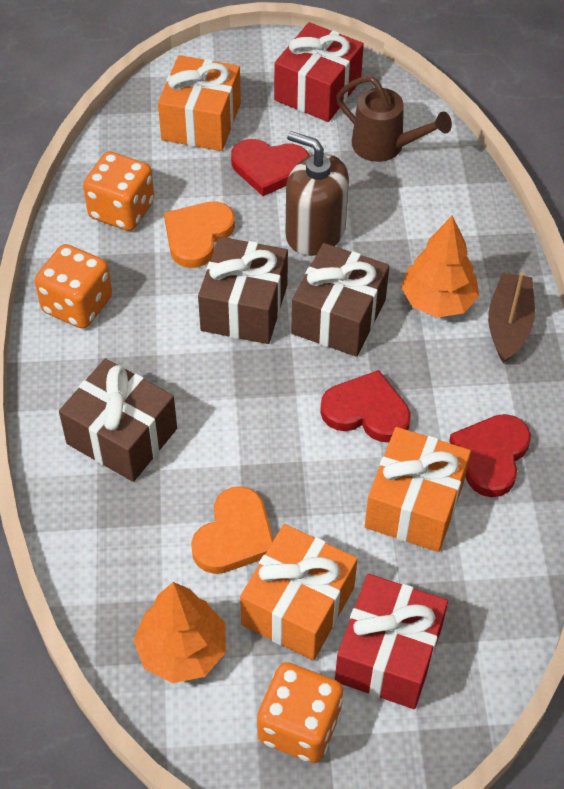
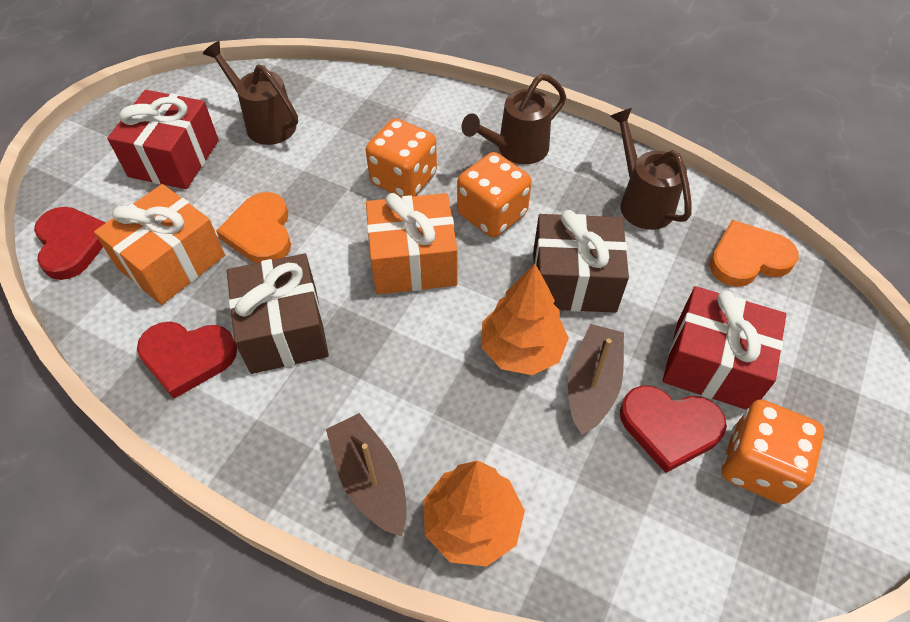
brown boat: [488,272,535,364] = 1 -> [326,413,407,537] [568,324,624,435] = 2
brown gift: [59,358,177,482] [198,237,288,344] [291,243,389,357] = 3 -> [227,254,329,374] [533,210,629,313] = 2
brown soap dispenser: [286,131,349,256] = 1 -> none = 0
brown watering can: [336,76,452,162] = 1 -> [203,41,298,145] [462,74,566,164] [610,108,692,230] = 3
orange gift: [158,55,241,151] [240,524,357,660] [365,427,471,552] = 3 -> [94,184,225,305] [366,193,458,294] = 2

